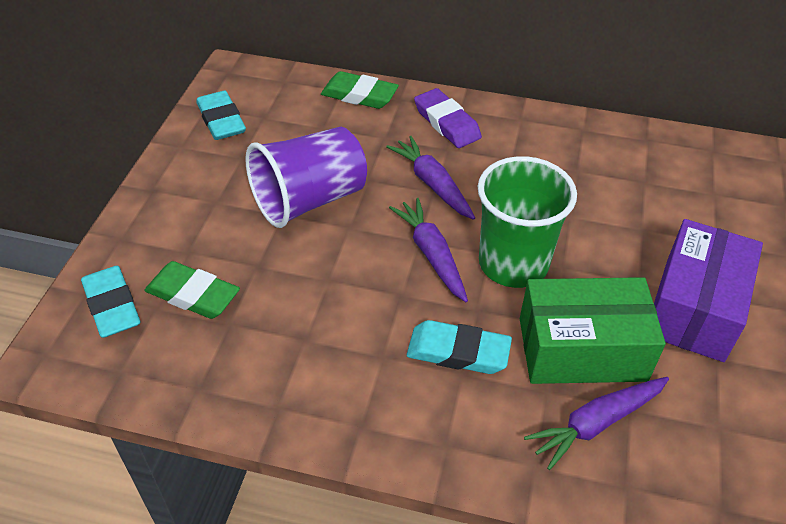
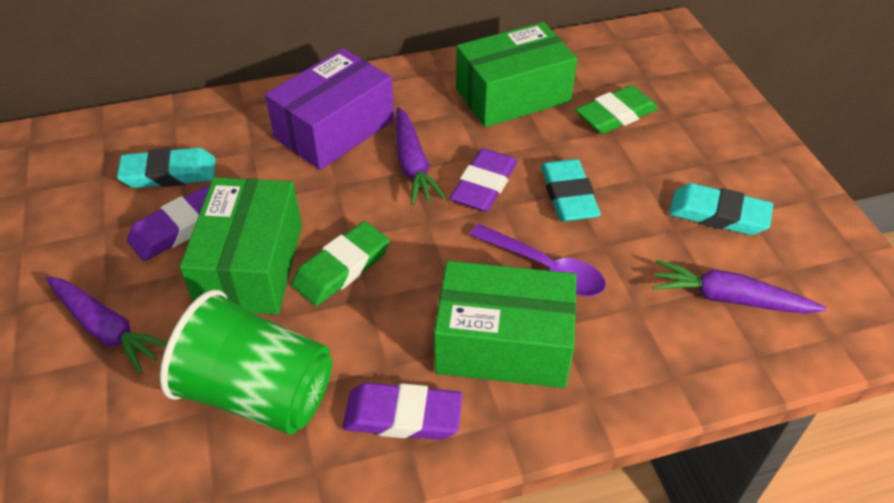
green box: [520,277,666,384] = 1 -> [180,177,302,314] [434,261,577,388] [456,22,577,127] = 3
purple cup: [245,127,367,228] = 1 -> none = 0
purple eraser: [414,88,482,148] = 1 -> [127,185,210,261] [342,383,462,440] [450,148,517,212] = 3
purple spoon: none = 0 -> [470,224,606,296] = 1

